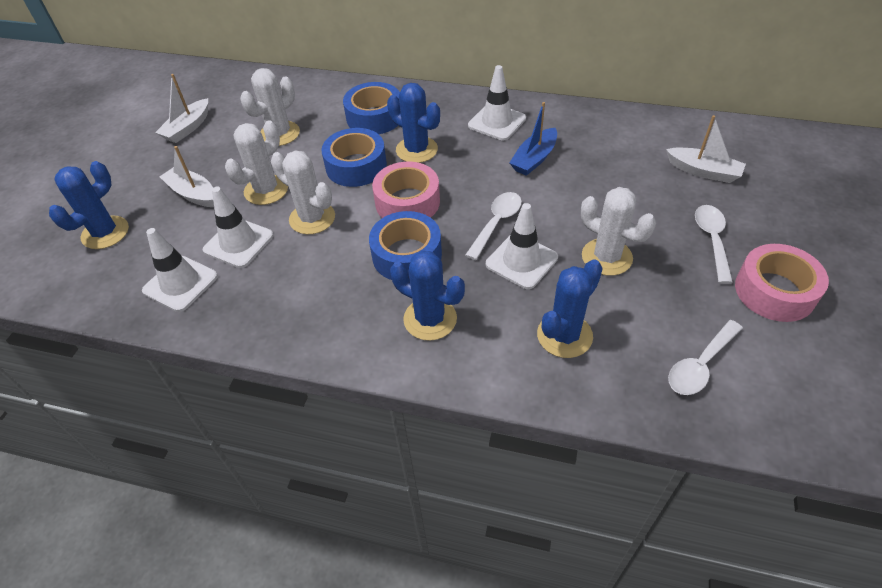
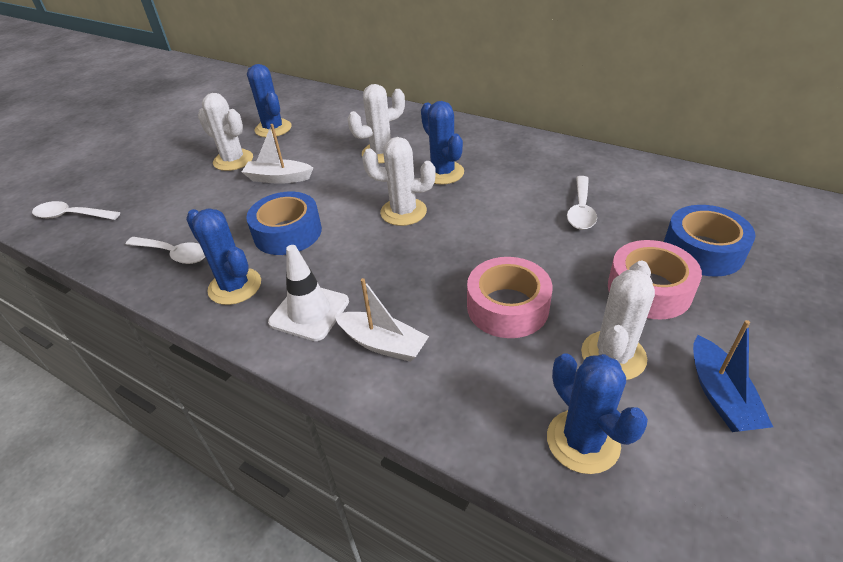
blue tape: [321,128,387,187] [343,82,400,134] [369,211,442,280] = 3 -> [246,192,322,255] [664,205,755,277] = 2
white boat: [155,74,208,143] [159,146,214,207] [666,115,746,183] = 3 -> [242,124,313,184] [335,278,429,362] = 2
white traffic cone: [142,228,218,312] [203,187,273,268] [468,65,526,140] [486,203,558,289] = 4 -> [268,245,349,341] = 1

